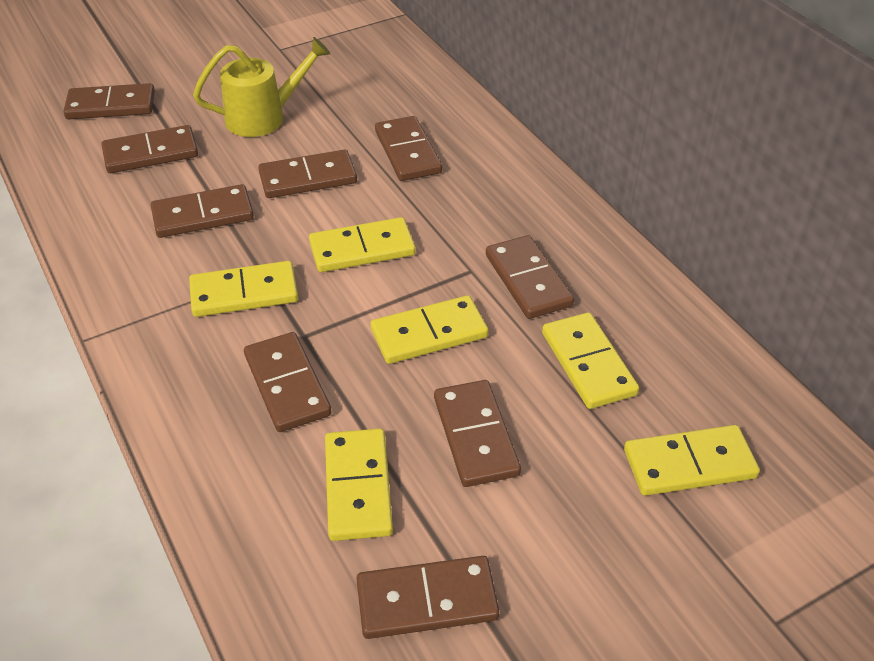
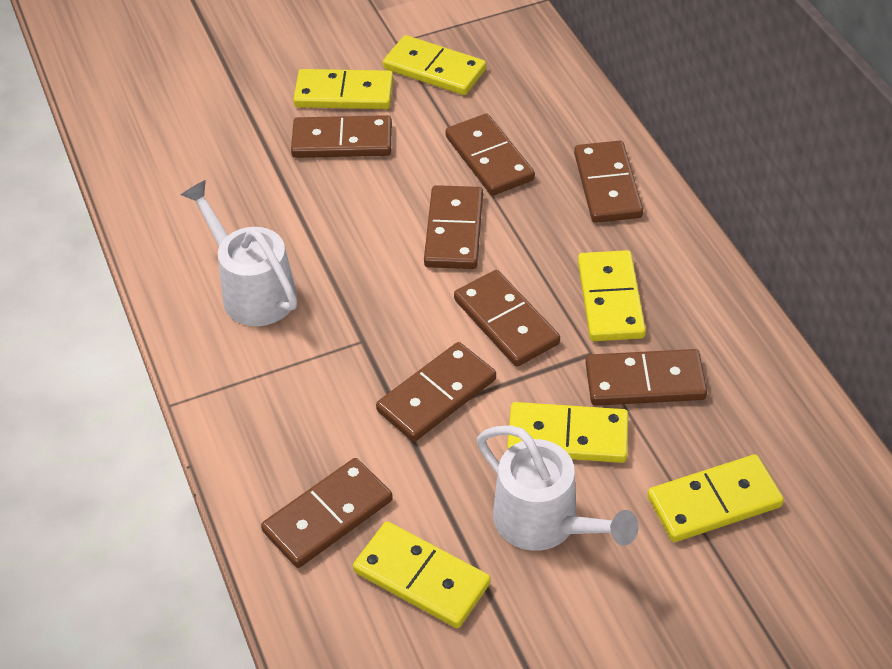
brown domino: [63,83,155,119] [102,125,198,173] [151,184,254,238] [244,332,332,432] [258,149,357,198] [356,556,499,639] [375,116,442,181] [434,380,521,487] [486,235,574,319] = 9 -> [261,458,393,568] [291,115,392,158] [376,342,496,442] [424,185,483,269] [445,114,535,196] [454,270,560,367] [574,141,643,223] [586,349,707,406] = 8
white watering can: none = 0 -> [181,180,297,326] [477,426,639,551] = 2
yellow watering can: [193,37,331,137] = 1 -> none = 0

